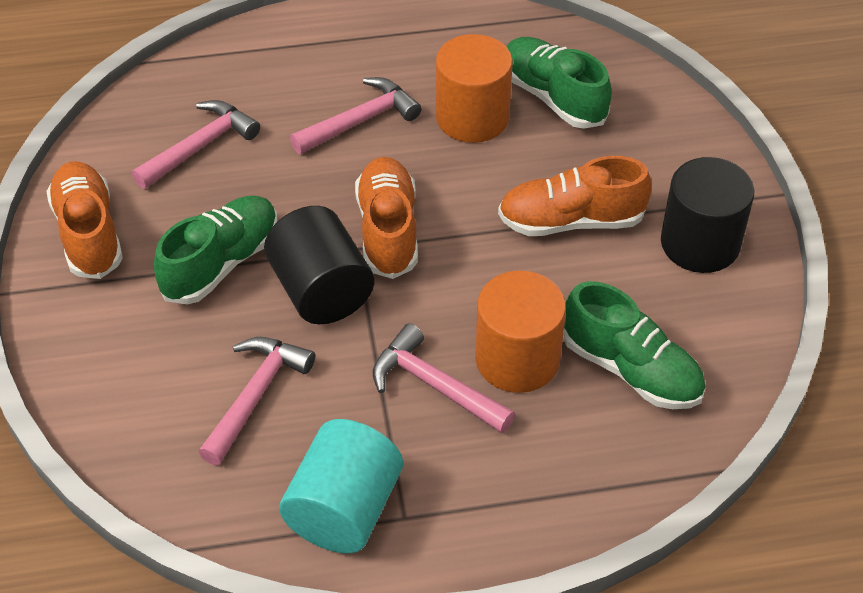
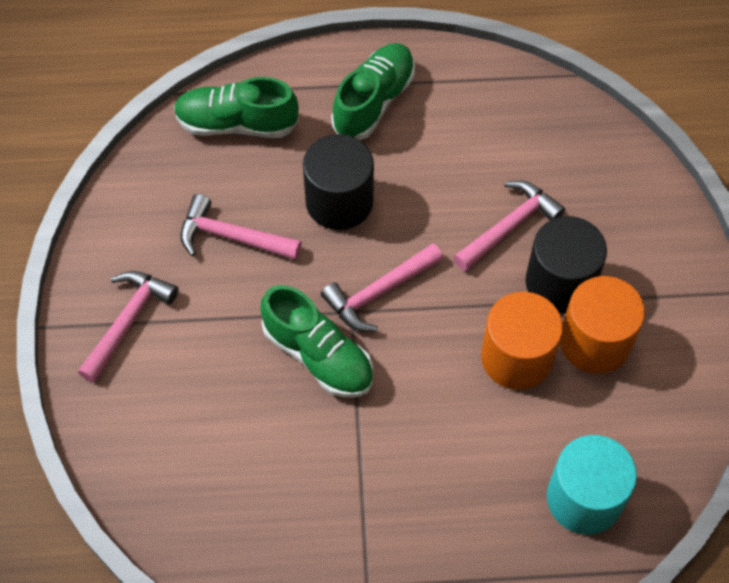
orange shoe: [46,161,123,279] [355,157,418,279] [498,156,651,236] = 3 -> none = 0

